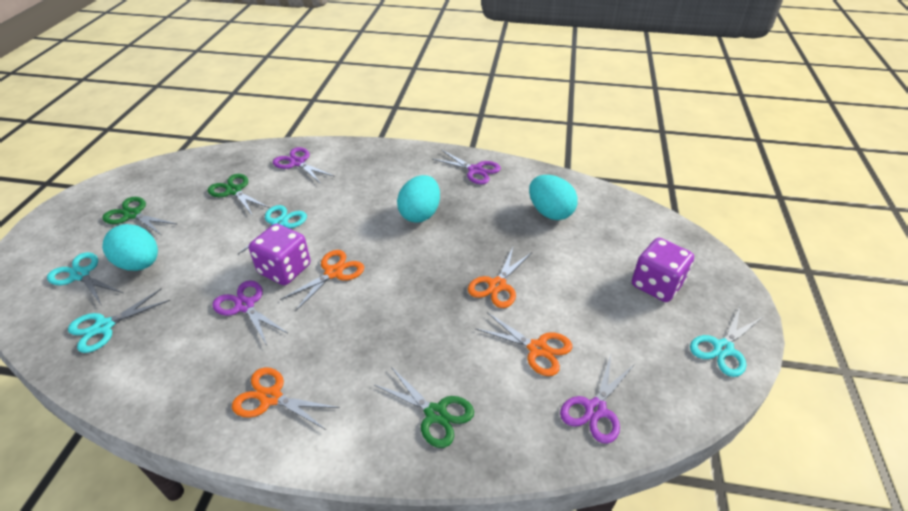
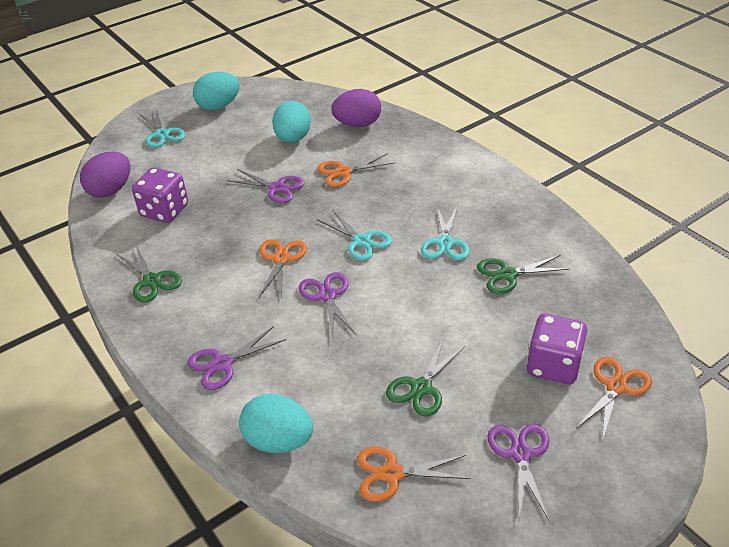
purple egg: none = 0 -> [80,152,130,198] [331,89,381,127] = 2
turquoise scissors: [47,252,123,306] [68,288,170,353] [238,205,307,254] [690,307,763,377] = 4 -> [140,109,185,148] [317,209,392,261] [421,206,470,260] = 3

